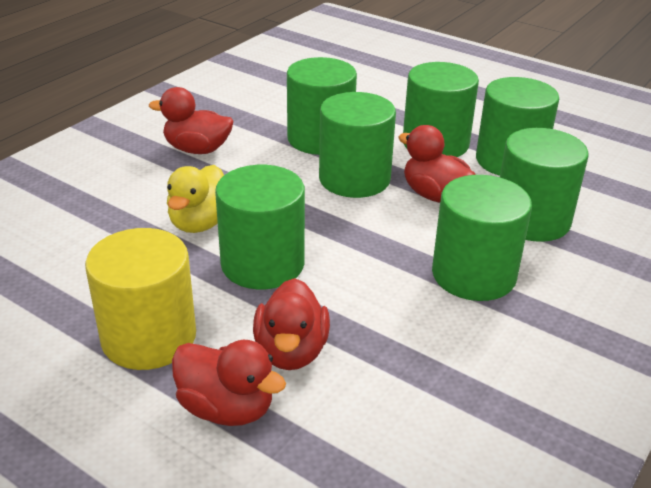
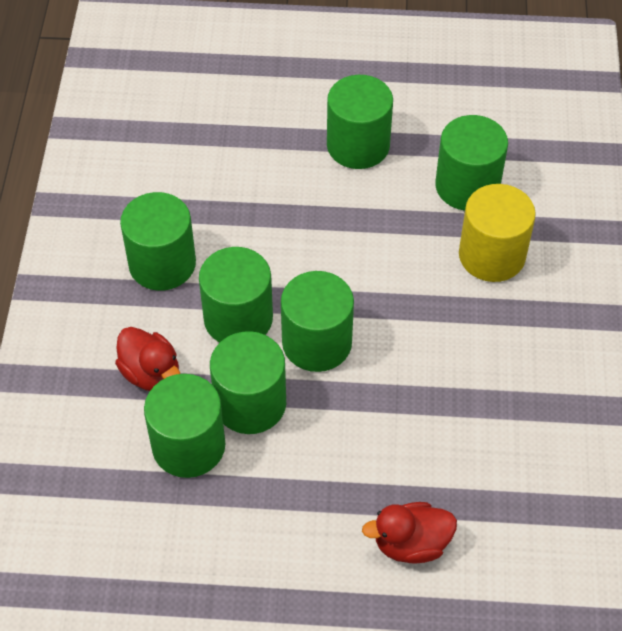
red duck: [149,87,233,154] [172,340,286,426] [253,278,330,370] [398,125,476,202] = 4 -> [115,327,180,391] [362,502,457,564] = 2
yellow duck: [167,165,224,233] = 1 -> none = 0

